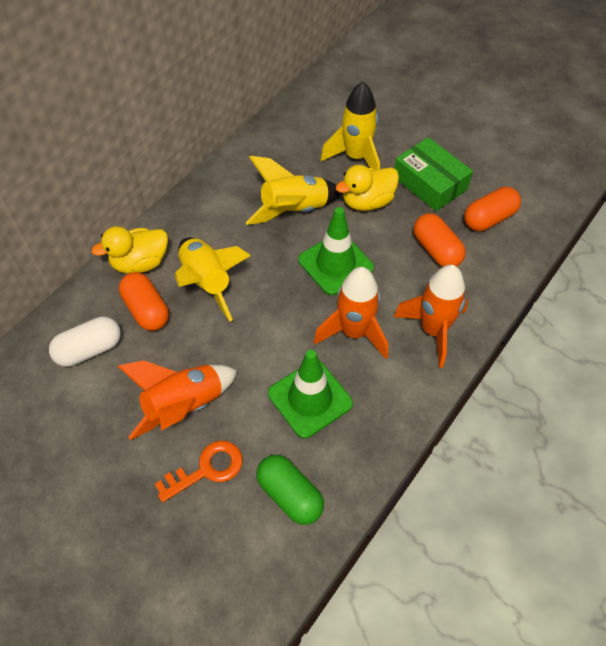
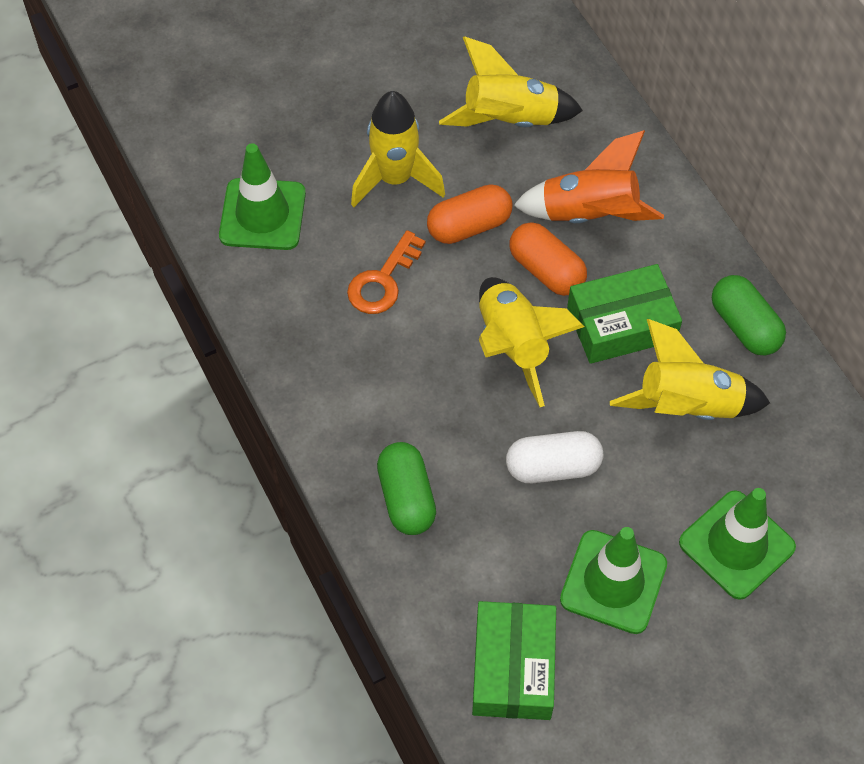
green box: [394,137,473,211] = 1 -> [472,601,556,720] [567,264,682,364] = 2
green capsule: [256,455,324,525] = 1 -> [377,442,436,535] [712,275,786,356] = 2
green traffic cone: [268,350,353,439] [298,207,374,295] = 2 -> [219,143,306,250] [560,527,667,634] [679,488,796,600] = 3
orange capsule: [119,272,169,331] [414,213,466,267] [464,187,521,231] = 3 -> [427,184,512,244] [510,223,587,296] = 2
orange rocket: [118,360,237,440] [313,267,388,359] [393,265,468,368] = 3 -> [513,130,664,223] = 1
yellow duck: [92,226,168,274] [336,165,399,211] = 2 -> none = 0
yellow rocket: [174,237,251,322] [246,156,341,225] [320,82,380,170] = 3 -> [351,91,445,207] [439,36,583,127] [479,277,585,407] [610,319,770,420] = 4

